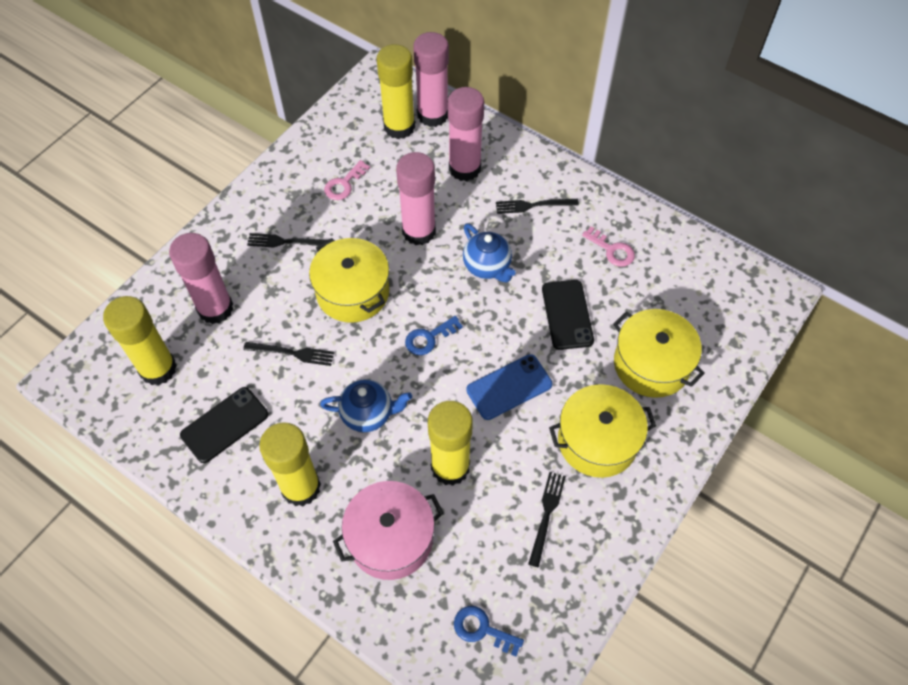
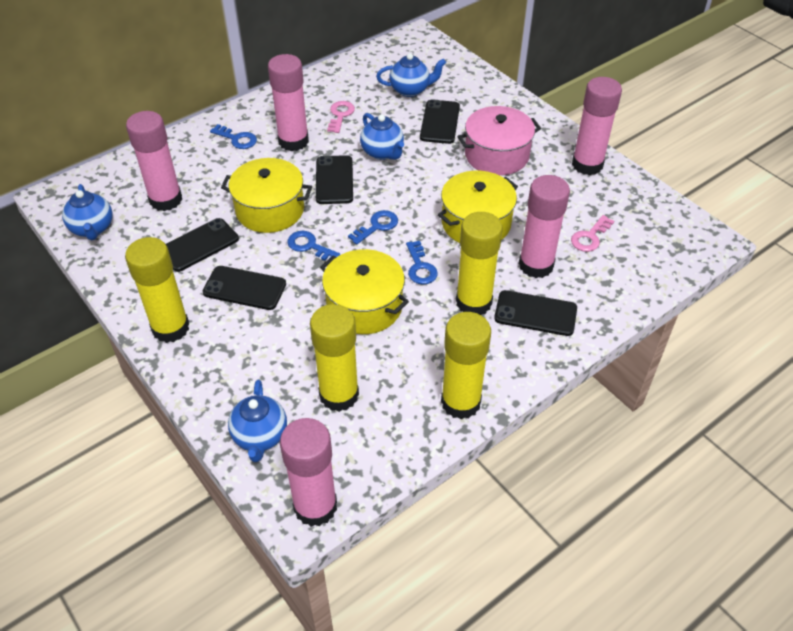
black fork: [243,342,334,366] [247,233,328,248] [496,199,579,214] [528,472,566,567] = 4 -> none = 0
black phone: [180,387,268,463] [542,280,594,350] = 2 -> [166,218,239,272] [203,266,286,310] [316,155,353,204] [420,99,460,144] [494,290,577,336] = 5
blue key: [405,316,463,355] [454,606,524,656] = 2 -> [210,124,257,149] [287,231,340,261] [348,210,398,245] [406,241,438,285] = 4
blue phone: [466,354,552,420] = 1 -> none = 0
blue teapot: [320,379,412,432] [463,223,516,282] = 2 -> [62,184,113,240] [228,380,287,462] [360,113,404,160] [376,53,446,97] = 4
pink glue stick: [169,233,233,324] [396,152,436,245] [413,32,449,127] [448,87,484,181] = 4 -> [126,111,182,211] [268,54,309,151] [280,418,337,527] [519,175,570,278] [572,77,622,175] = 5

